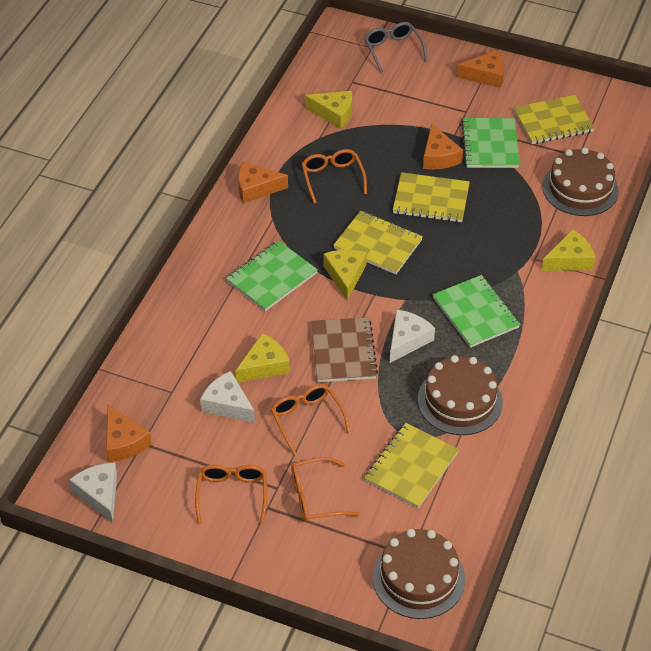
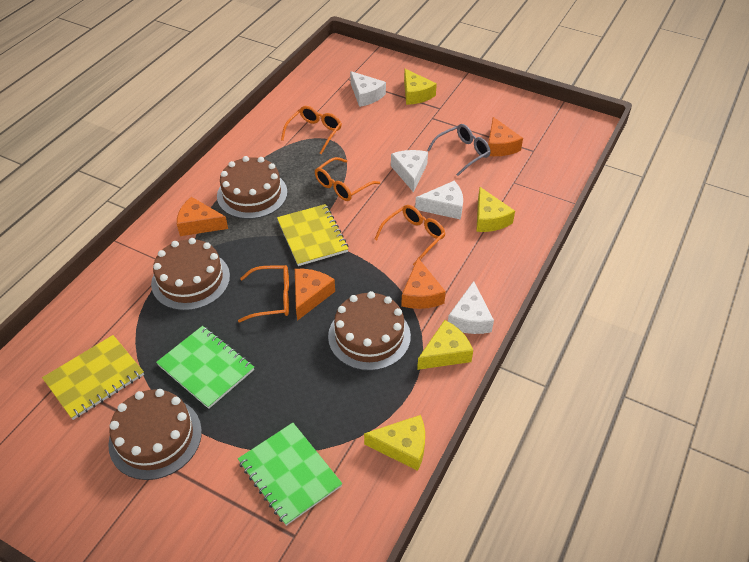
brown cake: [373,529,465,619] [418,355,503,435] [542,148,619,216] = 3 -> [108,389,202,480] [151,238,230,311] [217,156,287,219] [328,291,411,371] = 4
brown notebook: [311,317,378,382] = 1 -> none = 0
green notebook: [226,241,318,311] [433,275,520,348] [461,118,520,168] = 3 -> [156,326,254,409] [238,423,343,526] = 2
white cheese: [69,463,117,523] [200,371,255,423] [390,310,435,363] = 3 -> [350,71,386,107] [391,150,428,192] [415,181,463,220] [448,281,494,334] = 4
yellow notebook: [333,211,423,274] [364,423,459,508] [393,172,470,223] [513,95,595,144] = 4 -> [42,335,144,420] [277,204,349,266] = 2

